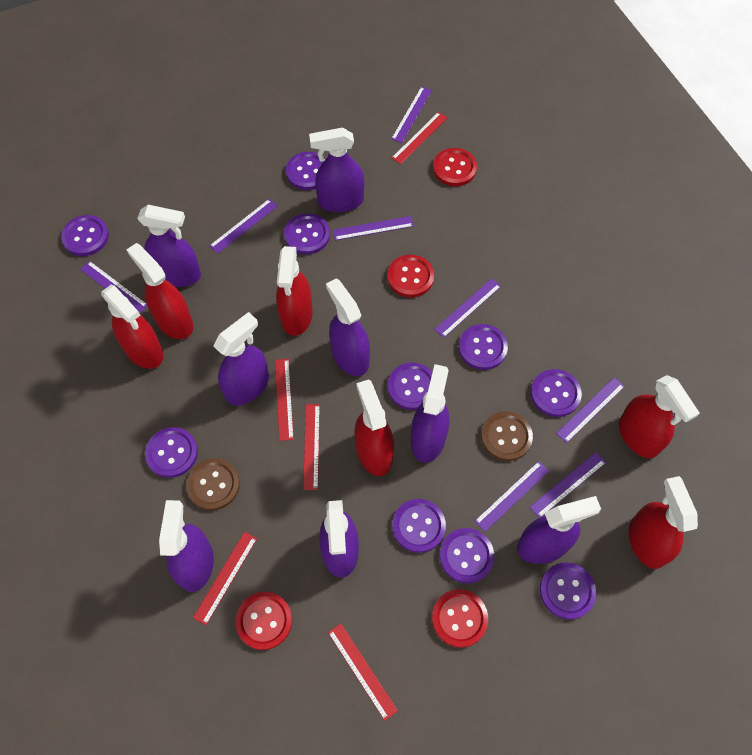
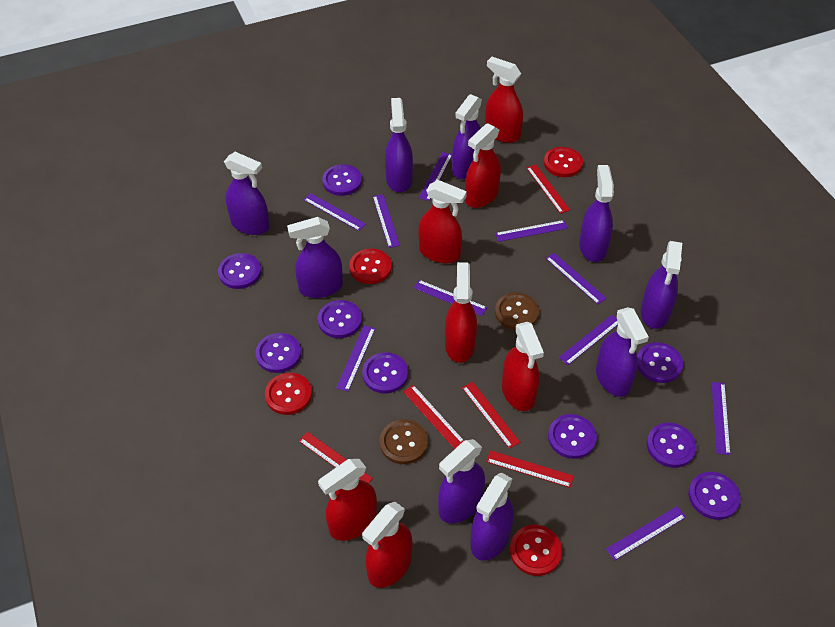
purple button: [61,215,109,256] [145,427,198,478] [284,213,330,254] [286,152,326,190] [387,362,433,410] [392,499,446,553] [440,528,494,583] [459,324,508,370] [531,369,582,417] [540,562,596,620] = 10 -> [218,253,261,289] [255,333,301,373] [318,300,362,338] [322,164,362,196] [362,352,408,394] [548,414,597,459] [637,342,683,383] [647,423,697,468] [688,472,741,520] = 9
purple ruler: [80,261,147,313] [209,199,277,254] [333,216,414,240] [391,86,432,143] [434,278,501,338] [474,461,549,532] [530,452,606,518] [556,377,625,443] = 8 -> [304,193,366,231] [336,325,375,391] [373,194,400,248] [414,280,487,316] [419,152,452,201] [495,220,568,242] [546,253,607,304] [559,315,619,365] [606,506,686,561] [711,382,731,455] = 10
purple spray bottle: [137,205,201,287] [159,500,214,592] [213,312,269,405] [309,128,364,212] [319,500,359,578] [326,278,370,376] [411,364,449,463] [517,496,601,564] = 8 -> [224,152,270,235] [287,217,343,298] [385,98,413,192] [438,439,485,524] [452,94,482,179] [471,473,514,561] [579,165,614,262] [596,307,649,397] [641,241,682,329] = 9
red spray bottle: [101,285,164,369] [126,243,193,339] [276,246,313,336] [354,379,394,476] [619,375,700,458] [629,476,698,569] = 6 -> [318,459,377,541] [362,502,413,588] [418,180,467,263] [445,262,477,363] [465,123,501,208] [485,57,523,143] [502,322,544,411] = 7

